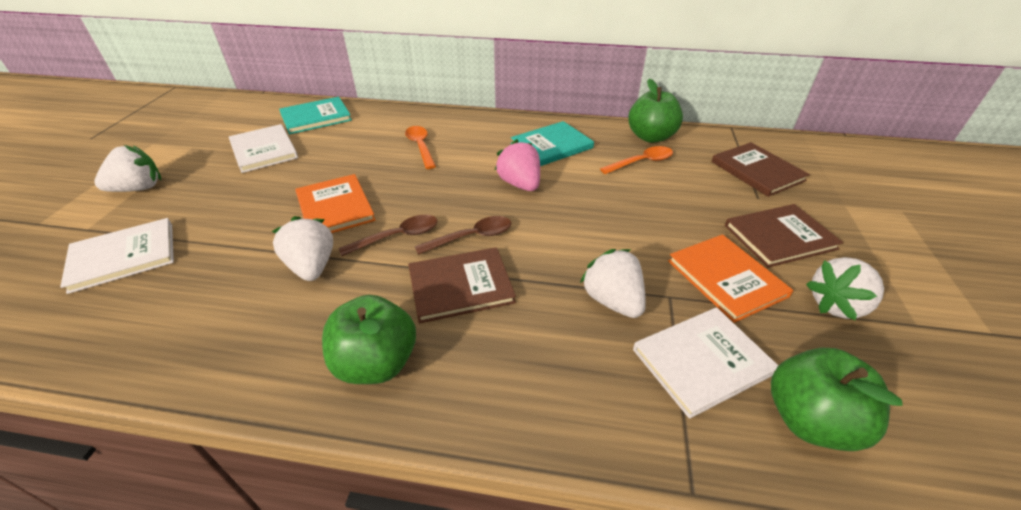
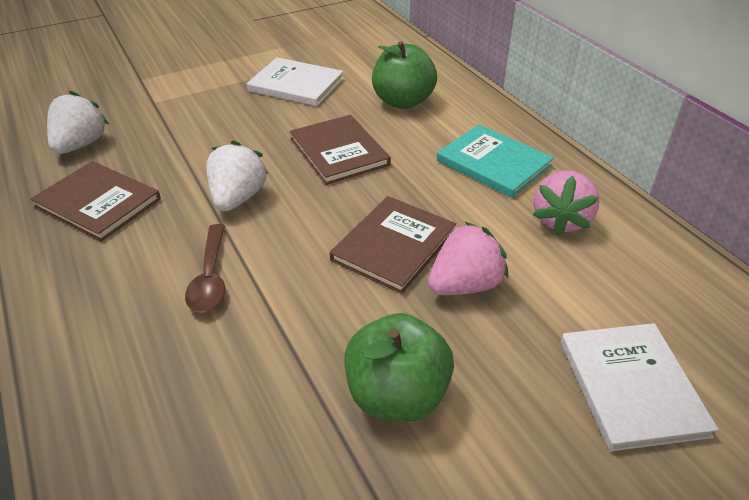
brown spoon: [339,215,438,256] [415,216,511,255] = 2 -> [185,224,225,313] = 1
green apple: [322,295,416,384] [628,79,683,143] [771,348,903,451] = 3 -> [344,313,454,421] [372,41,437,109] = 2
orange book: [295,174,375,233] [668,234,793,323] = 2 -> none = 0
orange spoon: [405,126,436,169] [600,146,673,174] = 2 -> none = 0
pink strawberry: [495,139,540,191] = 1 -> [428,222,508,295] [533,170,600,236] = 2
turquoise book: [279,97,352,134] [511,121,594,166] = 2 -> [437,124,554,198] = 1
white book: [60,218,174,294] [229,124,298,173] [633,308,778,419] = 3 -> [247,57,344,106] [561,323,719,451] = 2
white strawberry: [94,145,161,192] [272,216,333,281] [580,249,646,318] [806,257,884,321] = 4 -> [47,91,109,154] [206,140,268,211] = 2

